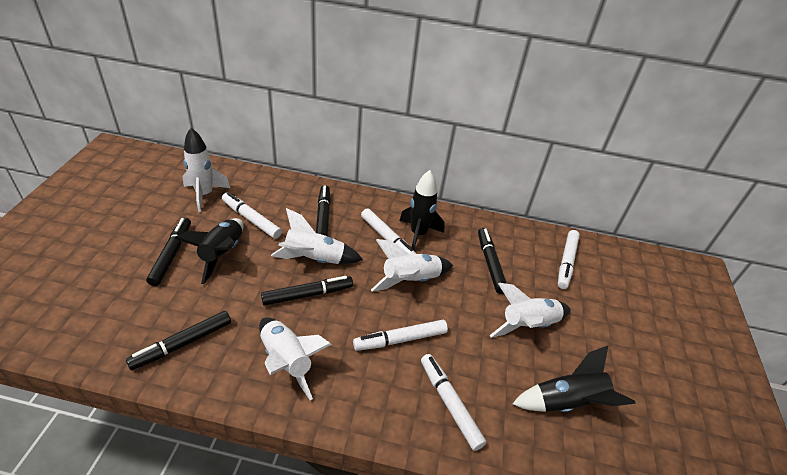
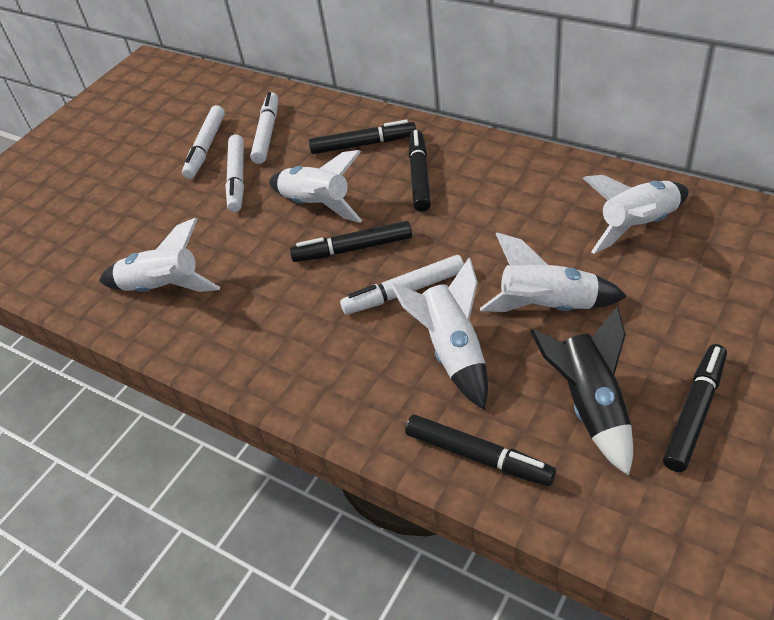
black rocket: [175,218,244,284] [399,170,445,250] [512,345,636,412] = 3 -> [530,307,633,476] = 1
white marker: [222,192,282,239] [353,320,448,351] [361,208,417,254] [421,354,486,451] [558,230,580,289] = 5 -> [182,105,225,179] [225,135,244,212] [250,92,278,164] [340,255,464,315] = 4

